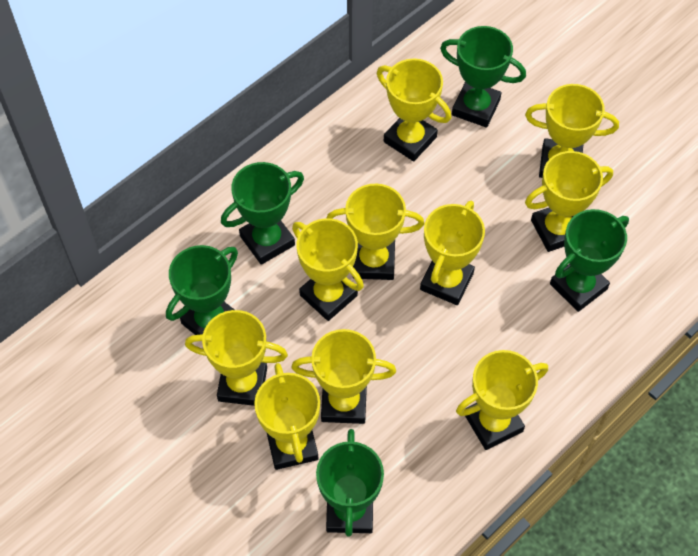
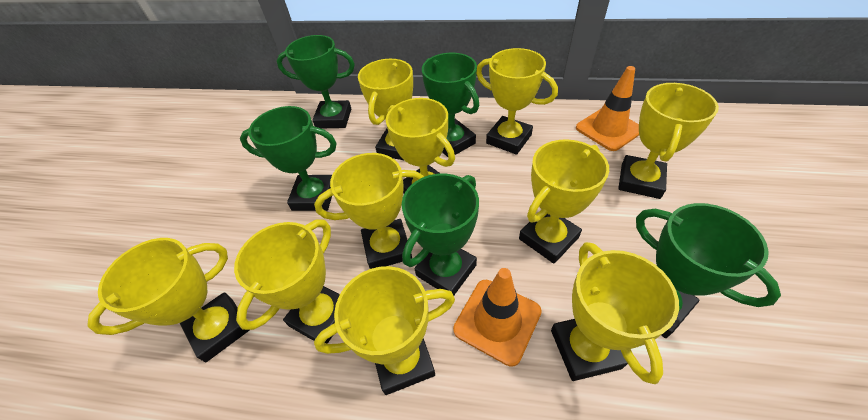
orange traffic cone: none = 0 -> [453,268,542,367] [576,66,639,151] = 2

